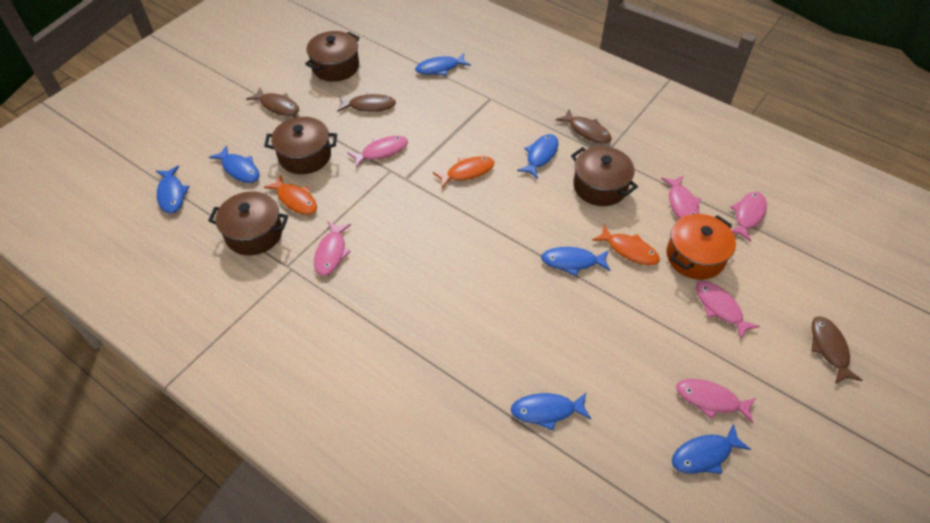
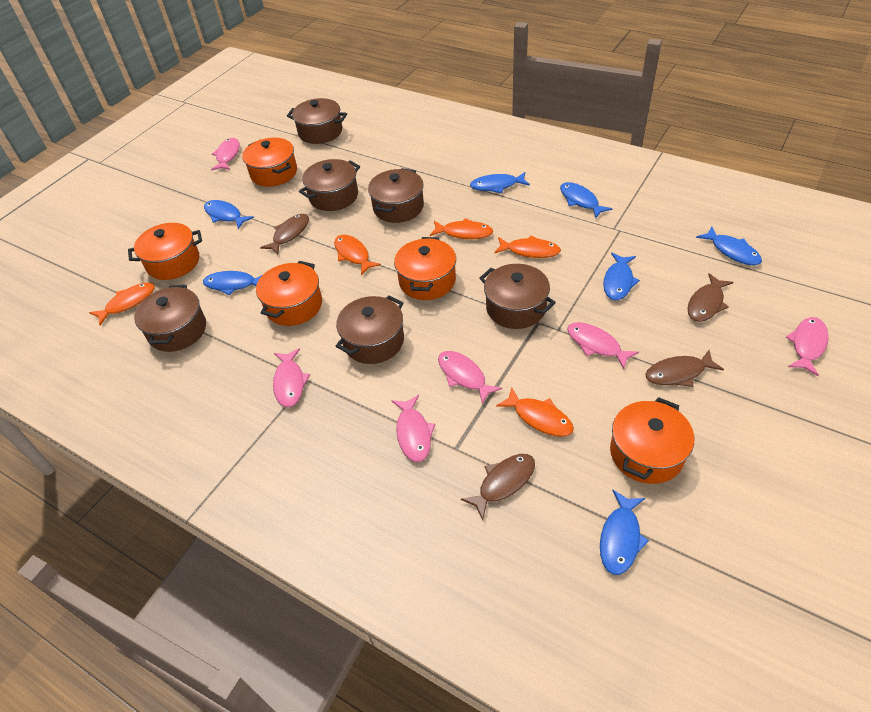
brown pot: [208,191,288,255] [264,117,337,174] [305,31,360,82] [571,146,638,206] = 4 -> [134,285,206,352] [287,98,347,144] [299,159,360,211] [336,295,404,364] [368,168,424,223] [480,264,556,329] = 6
orange fish: [264,175,317,215] [433,156,495,188] [592,225,660,265] = 3 -> [89,283,155,325] [334,235,381,275] [430,218,493,239] [494,236,561,258] [496,388,574,437] = 5
orange pot: [667,214,736,280] = 1 -> [128,223,202,280] [242,138,297,187] [256,261,322,326] [394,237,456,300] [610,397,694,484] = 5

